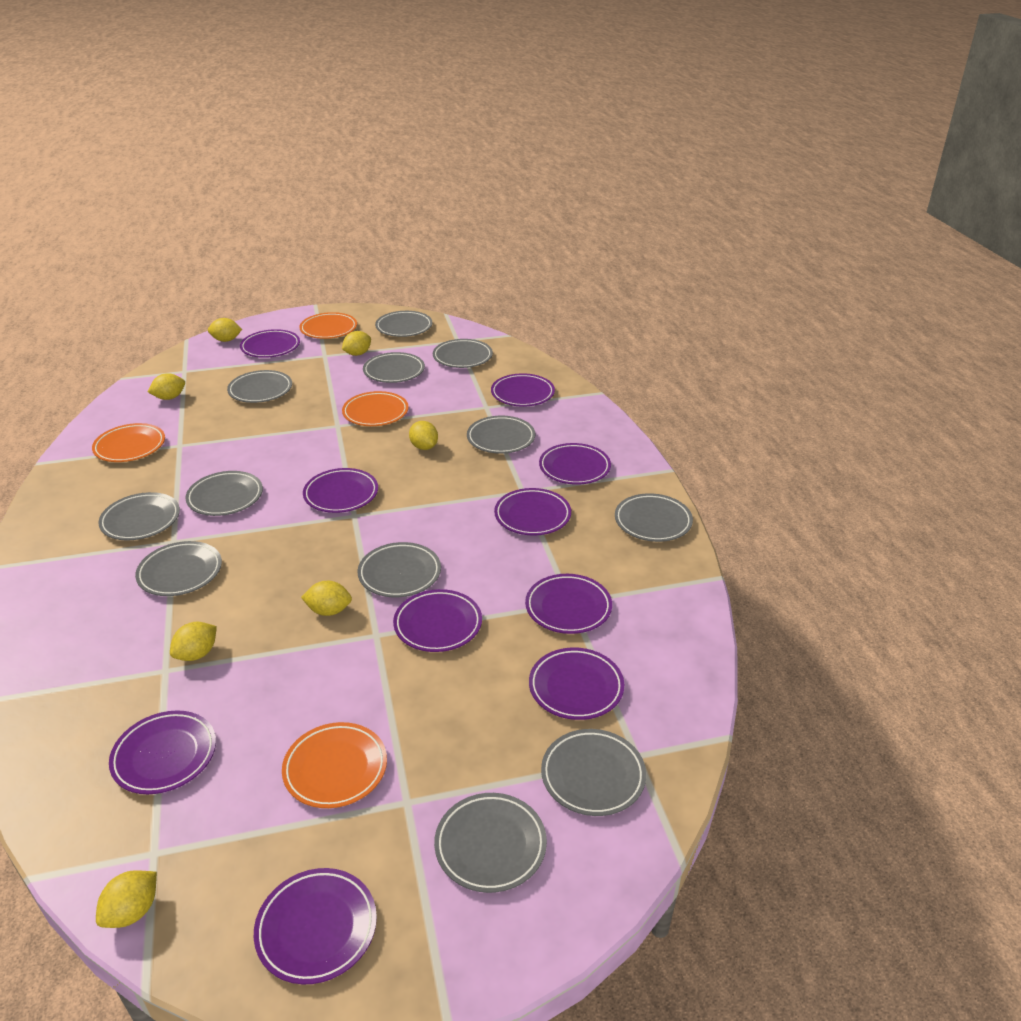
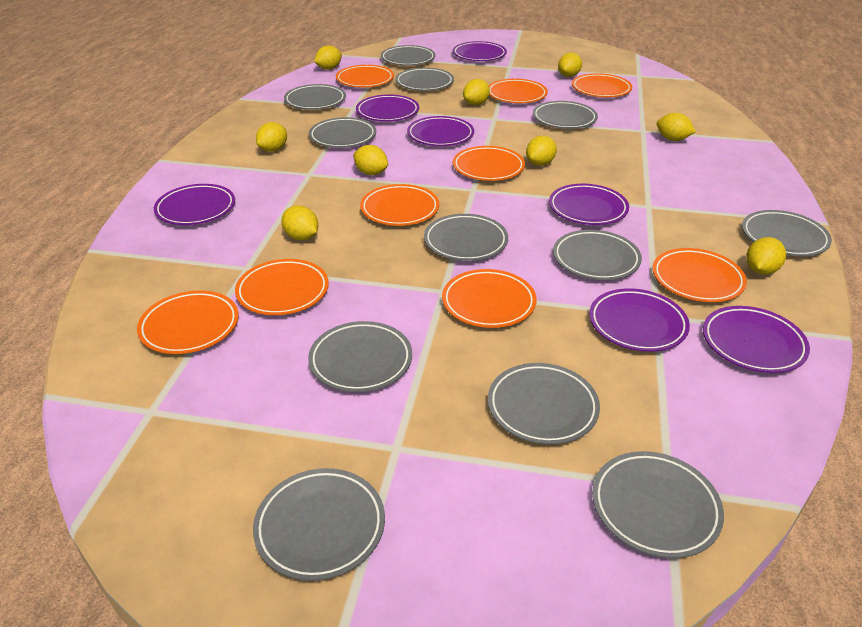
orange plate: [92,423,165,462] [282,722,387,808] [299,312,357,339] [342,391,408,426] = 4 -> [137,290,239,354] [235,259,329,315] [336,65,394,87] [360,184,439,226] [442,269,536,328] [453,146,525,181] [489,79,548,103] [572,73,632,97] [652,248,747,302] = 9
purple plate: [109,711,216,794] [240,329,300,358] [254,868,377,984] [303,468,378,513] [393,589,482,652] [491,373,555,406] [494,488,571,536] [525,574,612,634] [529,648,624,720] [539,443,611,485] = 10 -> [154,184,235,225] [356,95,419,121] [407,116,474,146] [453,41,507,61] [549,184,629,225] [589,288,690,352] [703,306,810,373] = 7
yellow lemon: [96,870,157,928] [148,373,185,400] [170,622,217,661] [208,318,242,342] [301,581,352,616] [342,331,371,356] [409,421,438,450] = 7 -> [256,122,287,152] [281,206,318,240] [314,45,342,70] [353,145,388,175] [463,79,490,105] [526,135,557,166] [558,52,582,77] [657,113,696,141] [746,237,786,275] = 9

